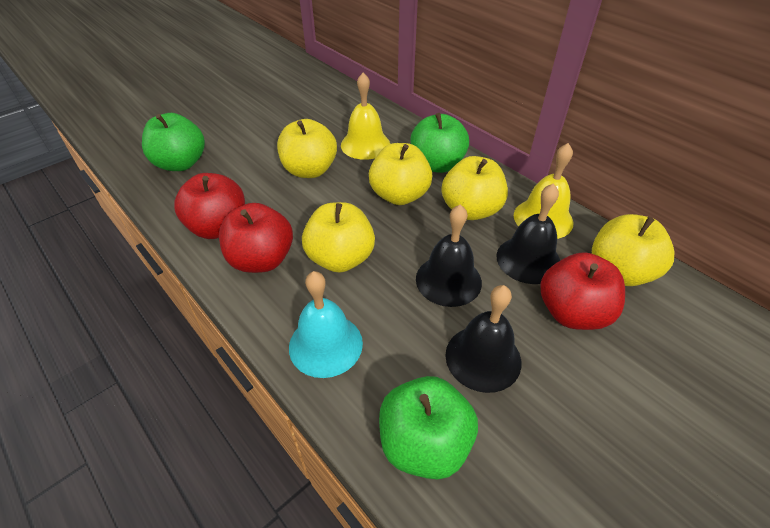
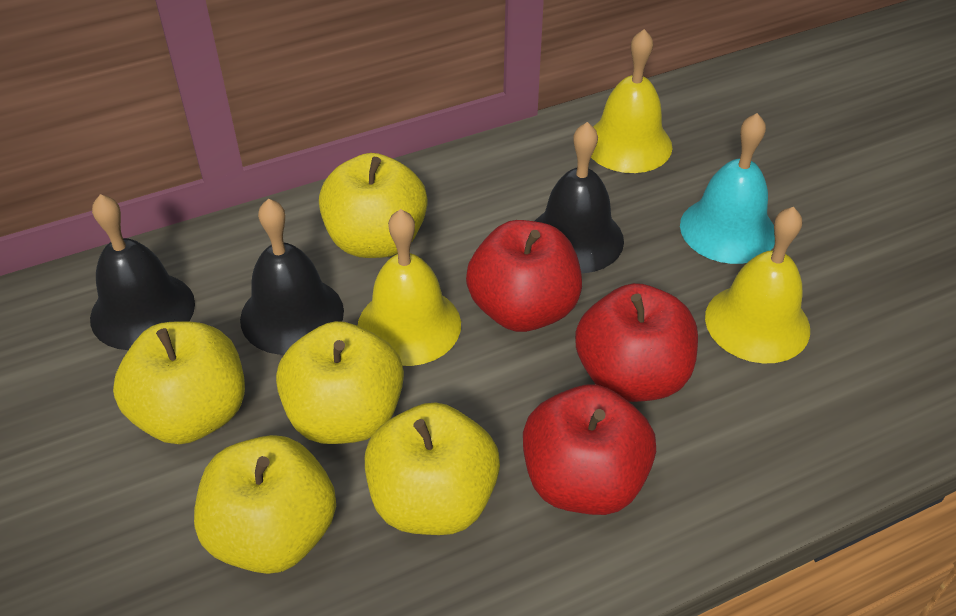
green apple: [142,113,205,171] [379,376,478,480] [411,113,469,173] = 3 -> none = 0
yellow bell: [341,73,390,160] [514,143,573,239] = 2 -> [358,209,461,366] [591,29,672,173] [705,207,810,363] = 3

